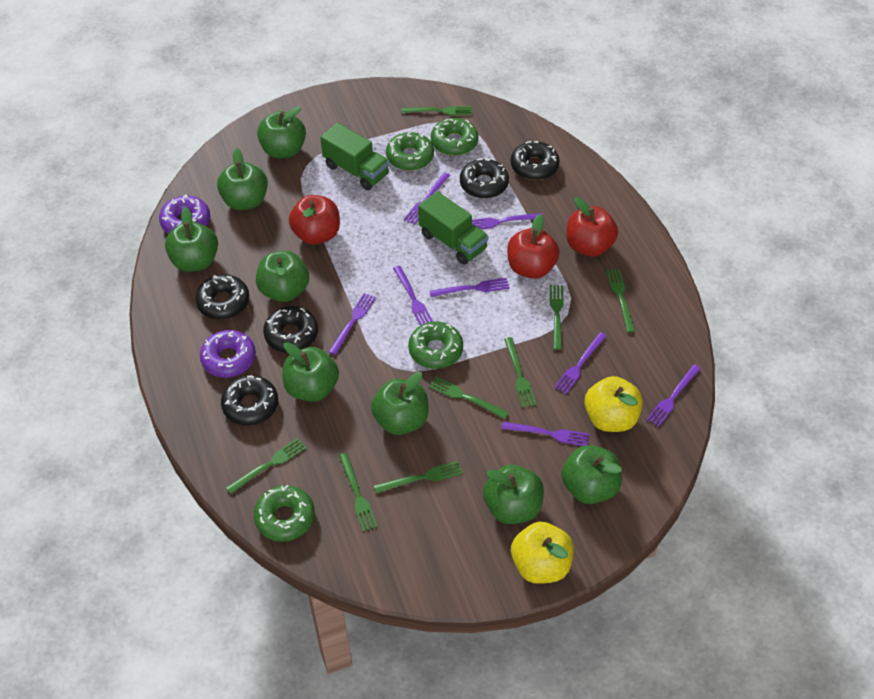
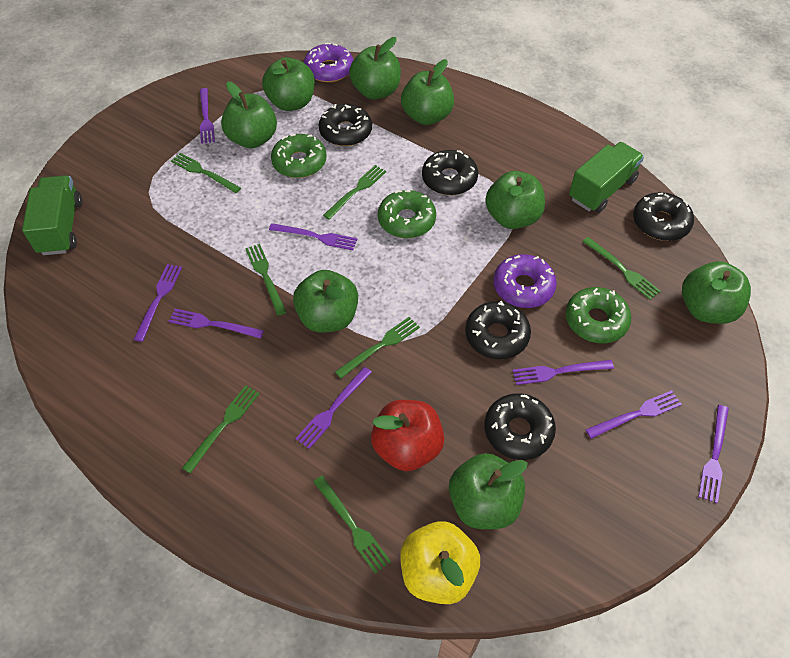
green donut: [254,485,315,542] [386,132,434,171] [408,321,463,369] [431,118,478,156] = 4 -> [271,133,327,178] [378,190,436,238] [566,287,632,343] = 3
green fork: [226,438,306,494] [339,453,378,531] [374,461,463,493] [401,106,472,115] [429,377,509,419] [504,337,536,408] [550,285,564,350] [607,269,635,333] = 8 -> [171,153,241,193] [182,386,260,474] [245,244,286,316] [313,475,391,574] [323,165,386,220] [335,317,420,378] [582,237,661,300] = 7
red apple: [289,195,340,245] [507,214,560,279] [566,197,618,257] = 3 -> [371,400,444,471] = 1
yellow apple: [511,522,574,584] [584,376,643,432] = 2 -> [400,521,480,604] = 1

